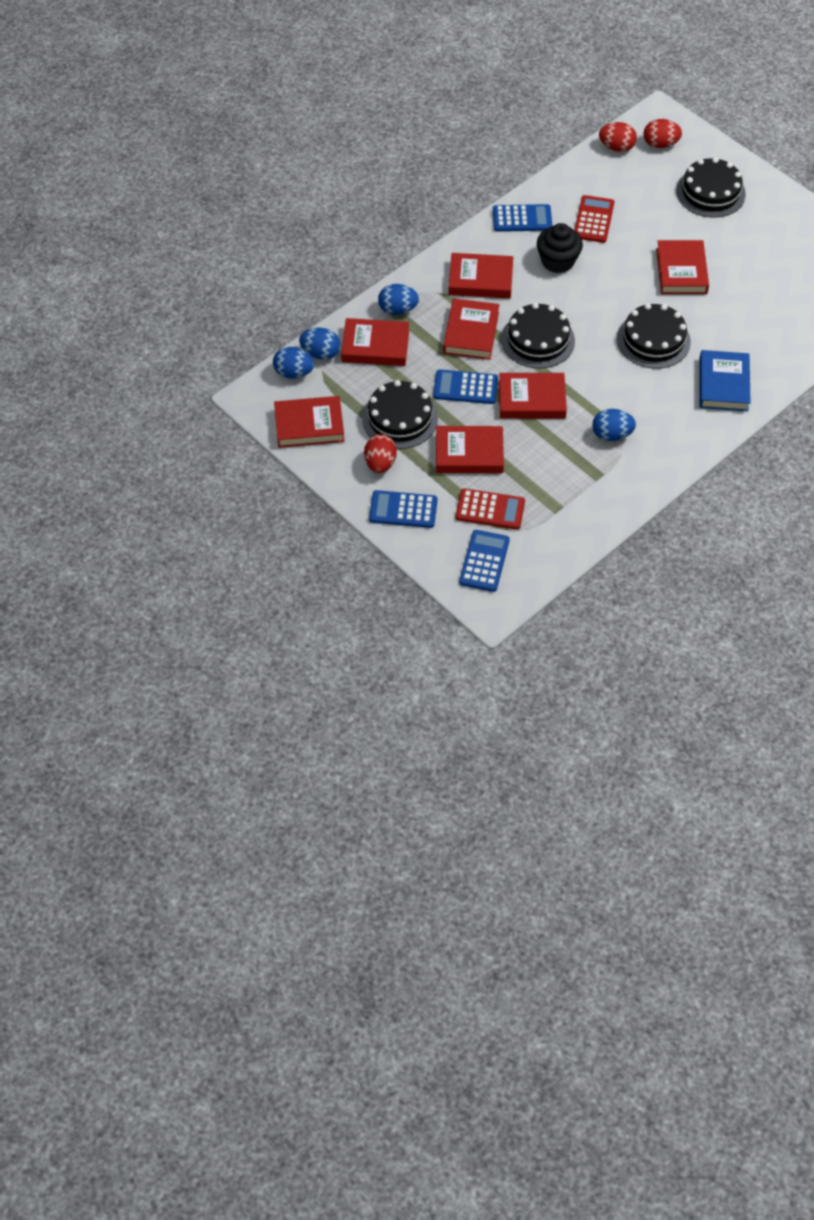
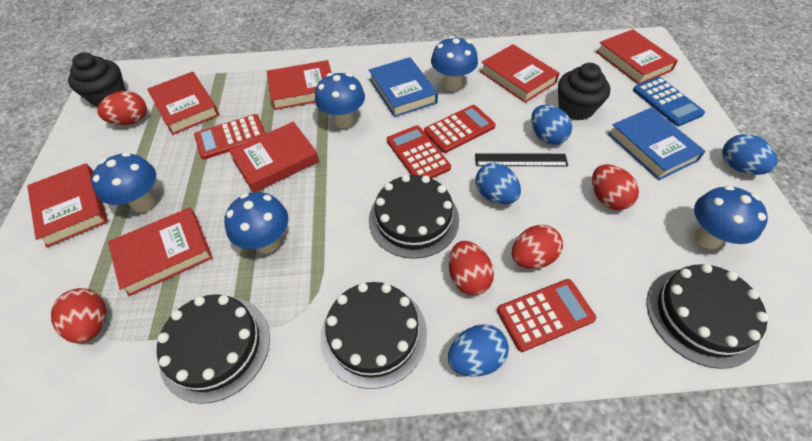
black cupcake: [537,223,583,273] = 1 -> [68,52,126,107] [558,63,610,120] = 2
black ruler: none = 0 -> [475,154,568,166] = 1
blue book: [699,350,751,411] = 1 -> [369,57,438,117] [608,108,706,180] = 2
blue calculator: [369,490,438,528] [433,369,498,404] [459,530,510,592] [493,204,552,232] = 4 -> [633,77,705,126] = 1
blue mushroom: none = 0 -> [91,152,156,213] [224,192,288,254] [315,73,365,128] [431,36,478,91] [694,185,768,249] = 5
red calculator: [456,488,525,529] [575,195,614,243] = 2 -> [194,114,266,159] [387,125,451,179] [424,105,496,153] [497,279,596,352] = 4
red egg: [364,434,397,473] [599,122,637,152] [643,119,682,148] = 3 -> [51,288,106,343] [97,91,147,125] [449,241,494,295] [512,225,563,269] [592,164,639,210] = 5

